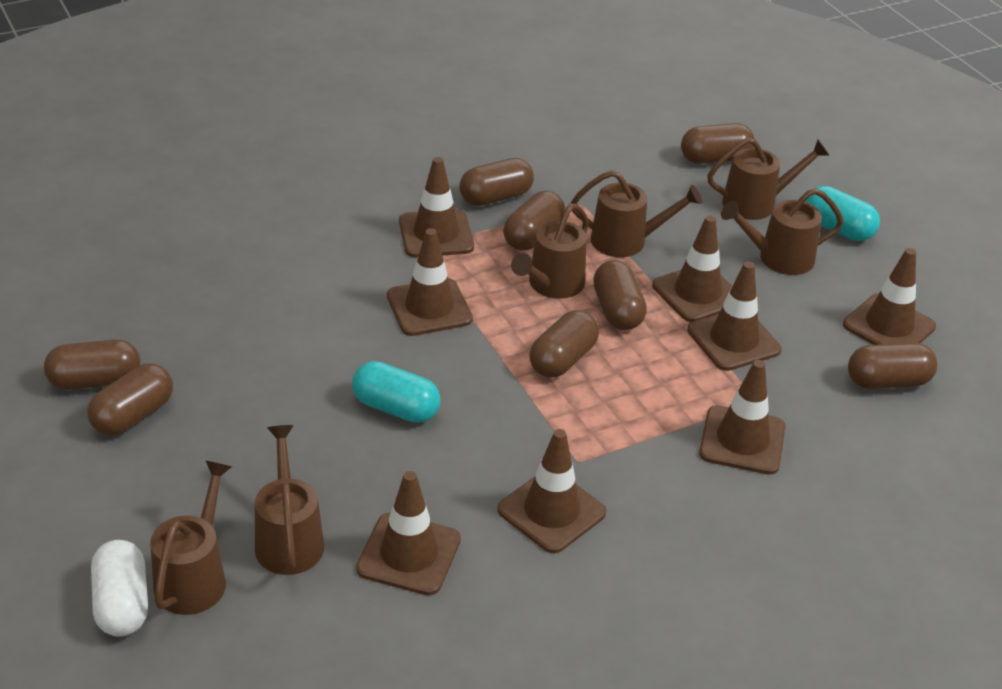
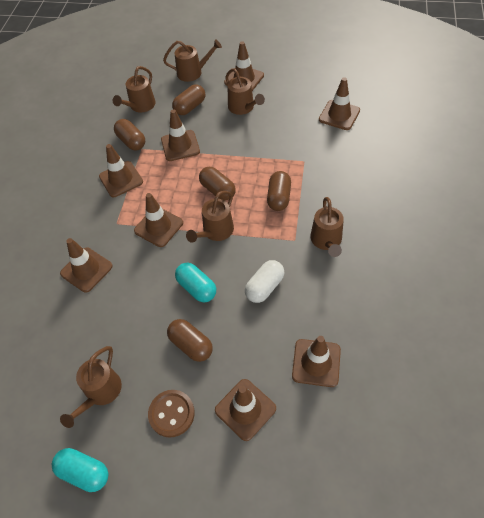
brown button: none = 0 -> [148,390,195,438] = 1
brown capsule: [44,339,140,390] [87,363,173,436] [459,158,534,206] [503,191,565,251] [529,310,599,378] [593,260,647,330] [681,123,754,164] [848,342,937,389] = 8 -> [114,119,145,151] [167,319,213,362] [172,84,205,115] [199,167,236,201] [267,171,291,211] = 5

